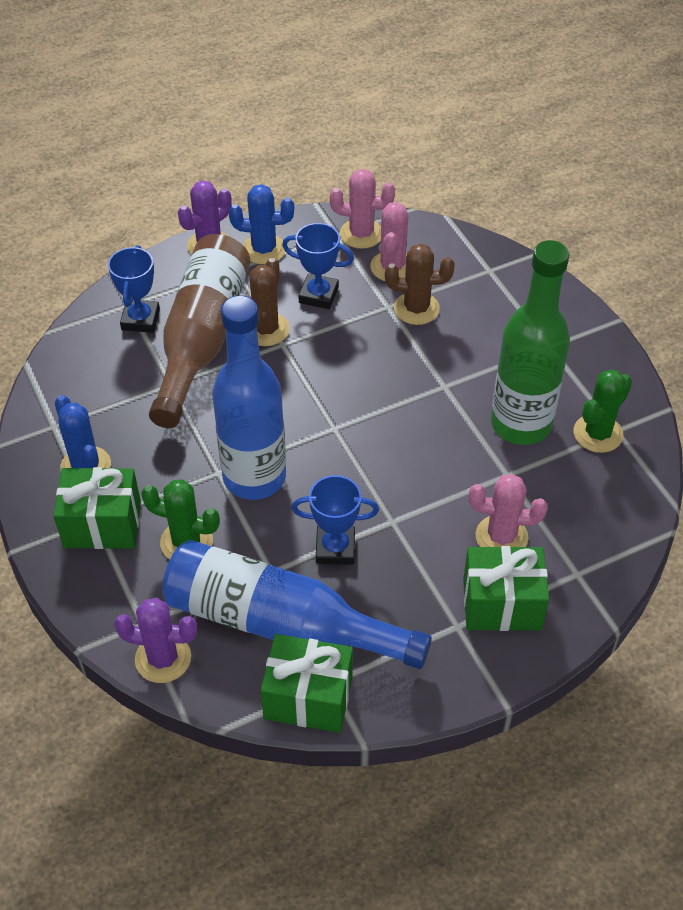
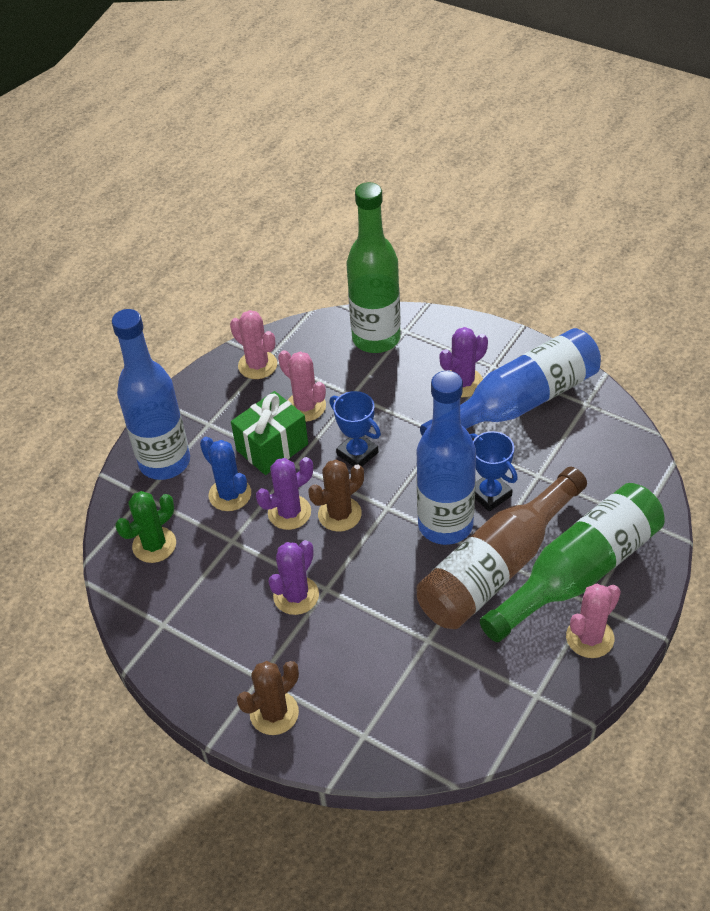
blue bottle: [162,540,432,669] [212,295,286,500] = 2 -> [112,309,190,480] [417,371,476,545] [420,328,601,436] = 3
blue cactus: [55,395,111,471] [229,184,294,265] = 2 -> [200,436,251,511] = 1
blue trophy: [108,245,160,333] [282,223,354,309] [292,475,379,565] = 3 -> [329,391,381,467] [470,431,518,512] = 2
green bottle: [491,240,570,445] = 1 -> [347,182,401,353] [480,483,665,642] = 2
green cactus: [141,480,220,559] [573,369,632,453] = 2 -> [115,491,176,563] = 1
green gift: [53,467,141,549] [260,634,353,733] [463,546,549,631] = 3 -> [231,391,308,475] = 1
purple cactus: [114,598,197,683] [178,180,232,254] = 2 -> [256,457,313,530] [268,540,319,615] [439,327,488,397] = 3

